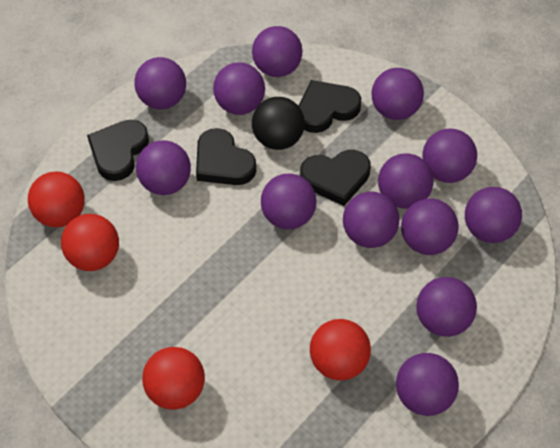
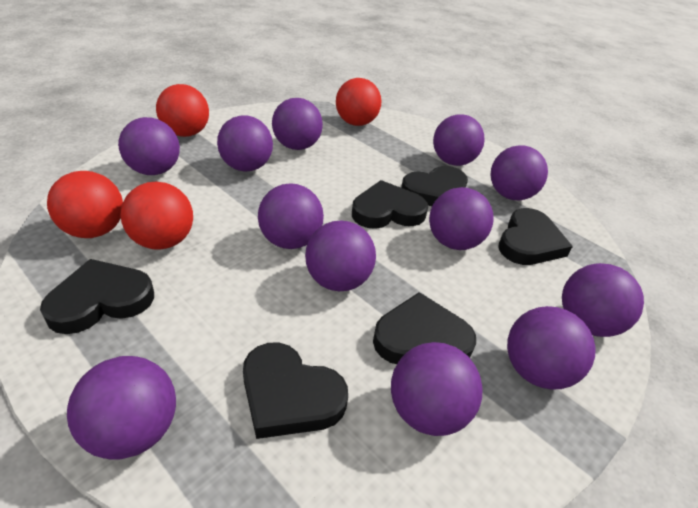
black ball: [252,97,305,150] = 1 -> none = 0
black heart: [87,120,149,181] [196,128,256,185] [299,80,361,133] [300,150,371,206] = 4 -> [40,259,154,334] [243,343,348,439] [352,180,428,229] [373,292,476,364] [401,166,468,206] [499,208,573,265] = 6
purple ball: [134,57,186,109] [136,140,191,195] [213,63,265,115] [252,26,302,77] [261,173,317,229] [343,191,399,248] [371,68,424,120] [378,153,434,209] [396,353,459,416] [401,198,458,255] [416,277,477,337] [422,129,477,183] [465,187,522,243] = 13 -> [67,356,176,460] [118,117,180,175] [217,116,273,172] [258,183,324,249] [272,98,323,150] [305,220,376,291] [391,342,483,436] [429,187,493,250] [433,114,485,166] [490,145,548,200] [507,306,596,390] [562,263,644,337] = 12

